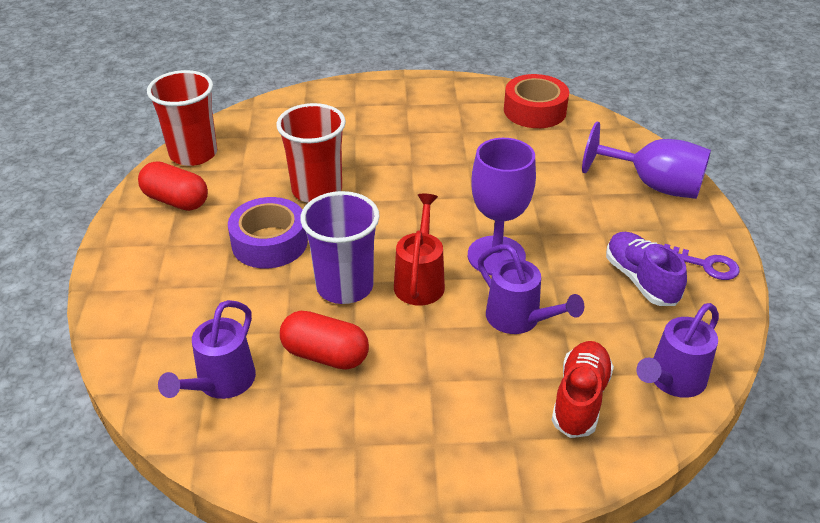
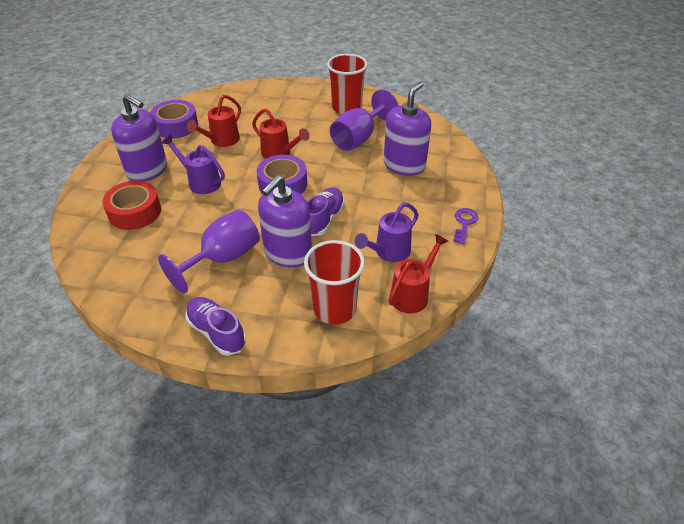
purple cup: [300,191,380,304] = 1 -> none = 0
purple shoe: [606,232,687,306] = 1 -> [186,297,246,356] [307,187,345,236] = 2
purple soap dispenser: none = 0 -> [111,94,167,182] [258,175,312,268] [384,82,431,176] = 3
purple tape: [228,197,308,268] = 1 -> [150,100,198,138] [257,155,307,194] = 2
purple watering can: [158,300,256,399] [478,244,584,334] [636,303,719,398] = 3 -> [162,135,225,194] [355,203,418,262] = 2
red capsule: [138,161,208,211] [280,311,369,370] = 2 -> none = 0
red shoe: [552,341,614,438] = 1 -> none = 0
red watering can: [394,194,445,306] = 1 -> [187,95,241,147] [252,108,310,159] [389,234,448,313] = 3

